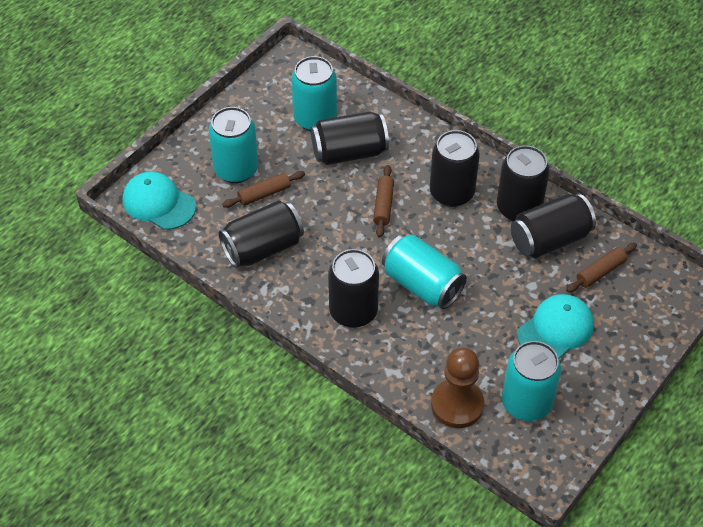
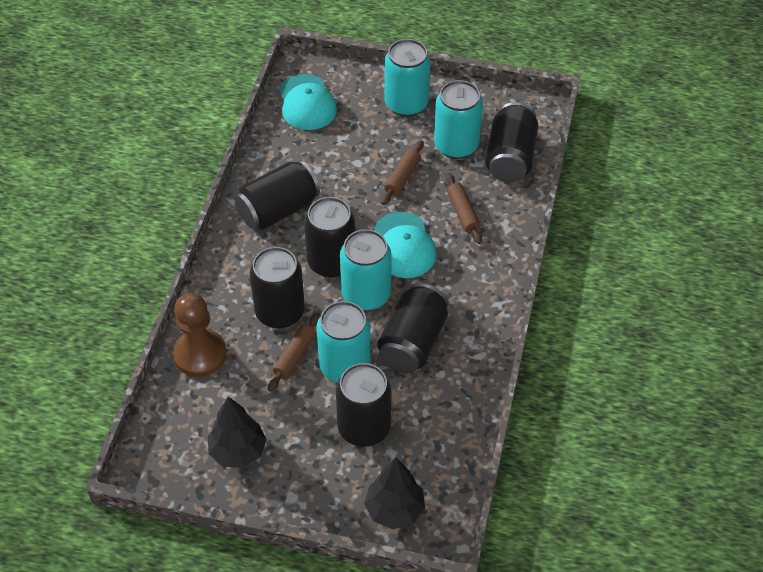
black tree: none = 0 -> [208,396,267,468] [364,457,425,529] = 2

